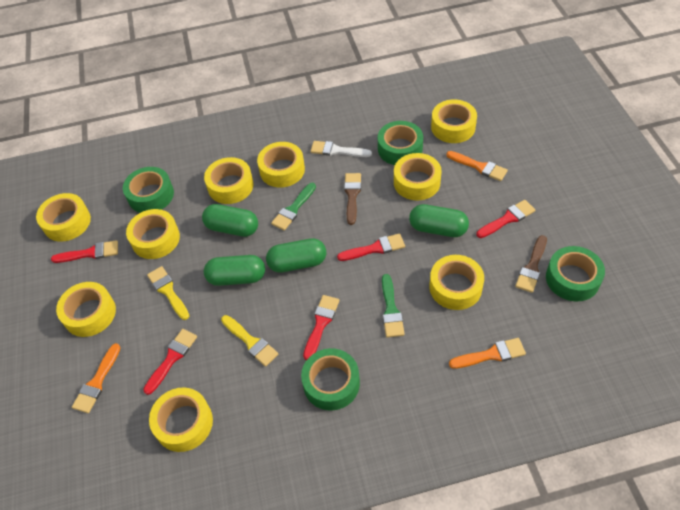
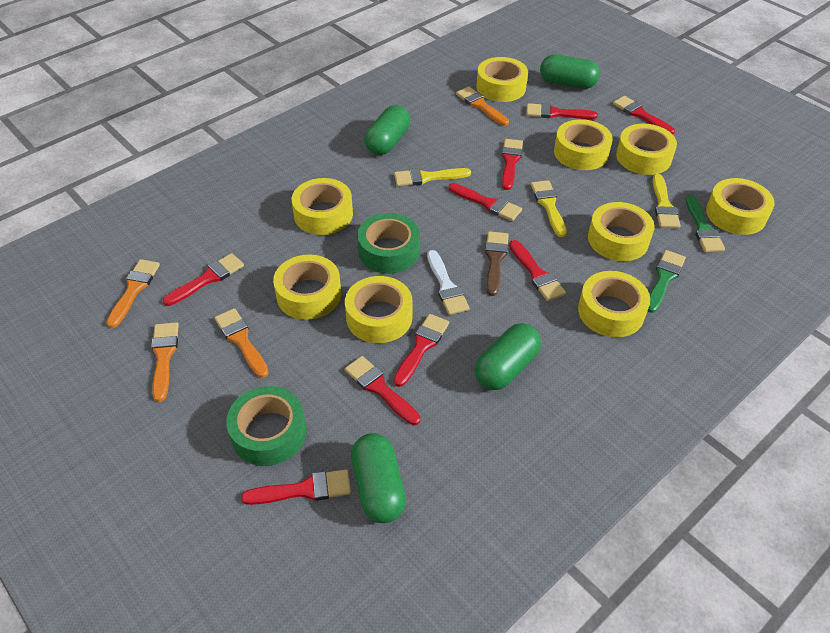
brown brush: [344,173,361,225] [515,235,547,293] = 2 -> [485,231,509,296] = 1
green tape: [123,167,174,213] [301,348,360,410] [378,121,423,165] [546,246,605,301] = 4 -> [226,386,306,466] [357,213,420,274] = 2
orange brush: [72,343,120,413] [446,151,508,181] [449,338,526,369] = 3 -> [106,259,160,328] [151,322,179,402] [215,308,269,378] [456,87,509,126] = 4
red brush: [51,240,118,263] [143,329,197,395] [303,295,339,360] [337,233,405,261] [476,200,535,238] = 5 -> [163,253,244,306] [241,469,351,505] [345,356,421,425] [393,314,449,387] [449,183,522,221] [502,139,523,190] [509,240,566,301] [526,103,598,119] [613,96,675,134] = 9
yellow brush: [147,266,189,320] [221,315,278,367] = 2 -> [394,168,471,186] [531,180,567,237] [652,174,680,228] = 3

